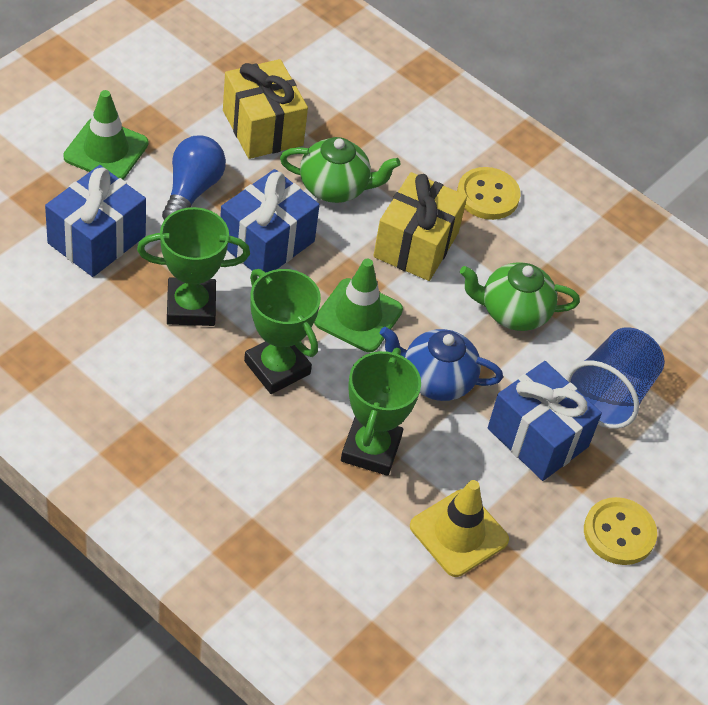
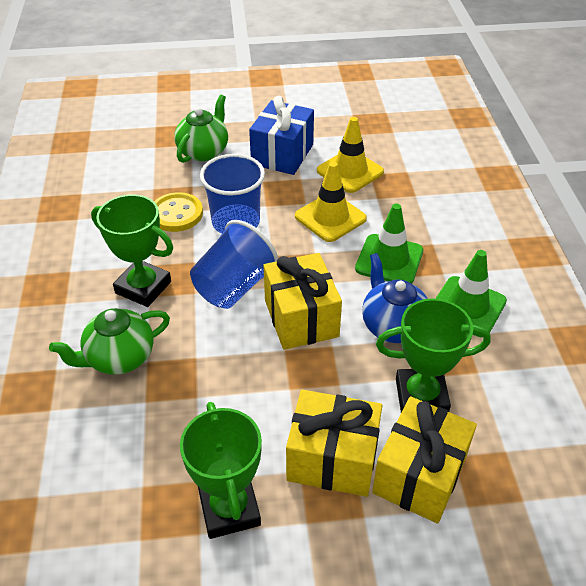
blue cup: [566,327,665,429] = 1 -> [190,220,278,309] [200,154,265,233] = 2
blue gift: [45,165,146,277] [220,169,320,272] [488,361,602,481] = 3 -> [249,96,314,175] = 1
blue light bulb: [162,135,226,220] = 1 -> none = 0
yellow button: [457,167,521,220] [584,497,657,565] = 2 -> [154,192,203,232] = 1
yellow gift: [223,59,308,159] [373,172,467,281] = 2 -> [264,253,342,350] [286,390,382,497] [372,396,477,524] = 3
yellow traffic cone: [410,480,509,577] = 1 -> [295,162,367,242] [317,117,384,193] = 2

